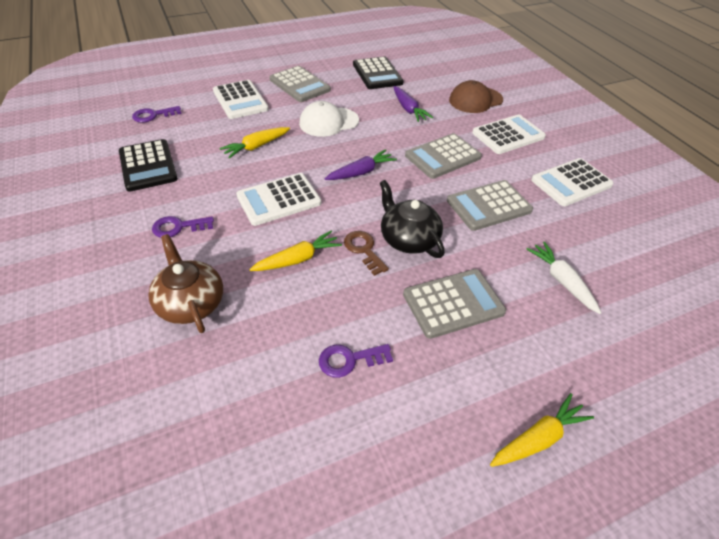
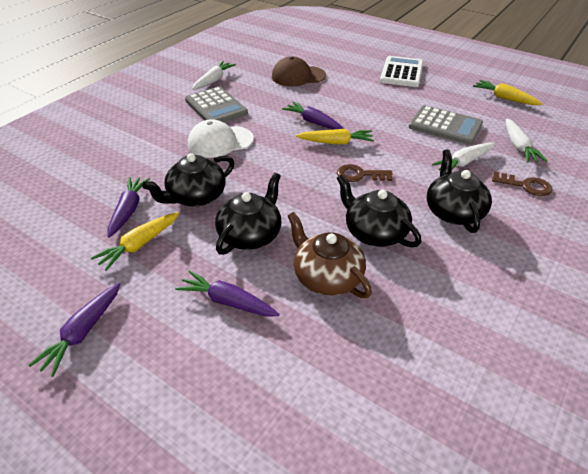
black calculator: [119,139,178,192] [353,57,404,89] = 2 -> none = 0
black teapot: [380,180,445,258] = 1 -> [142,153,234,207] [215,173,281,255] [337,174,421,247] [427,149,492,233] = 4
brown key: [344,231,389,276] = 1 -> [337,164,393,182] [492,172,552,196] = 2
grey calculator: [269,66,331,102] [403,269,506,339] [405,133,482,179] [447,180,533,231] = 4 -> [185,86,248,122] [409,105,483,145] = 2
purple carrot: [325,149,397,180] [393,86,433,122] = 2 -> [28,283,120,377] [108,177,150,238] [175,270,279,317] [282,102,344,130] = 4
purple key: [132,106,182,123] [152,216,214,238] [319,344,393,378] = 3 -> none = 0
white calculator: [213,80,269,119] [236,173,321,226] [472,115,546,154] [531,158,613,206] = 4 -> [380,56,423,87] = 1
white carrot: [526,242,602,314] = 1 -> [192,61,236,90] [432,142,495,171] [506,118,547,163] = 3

